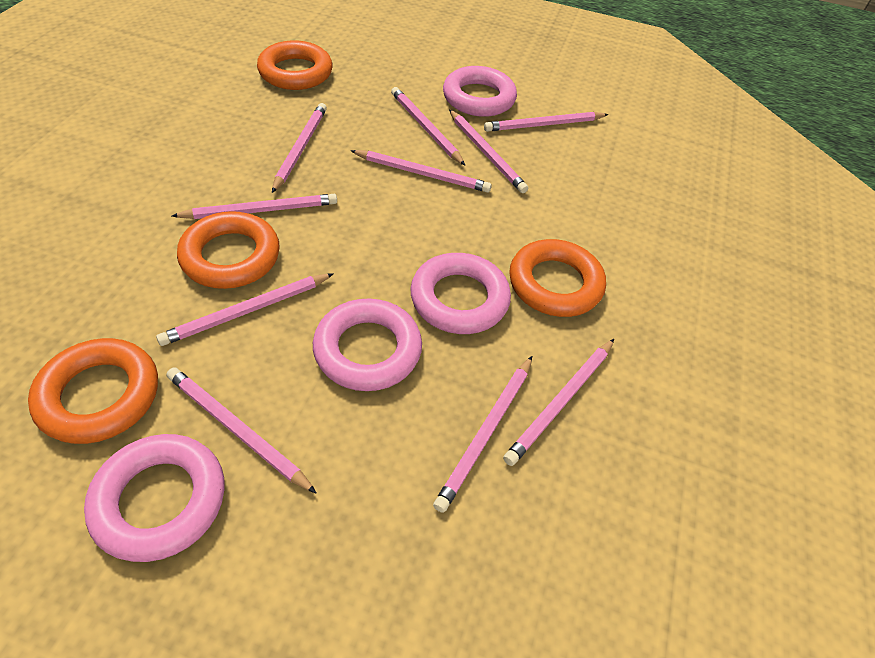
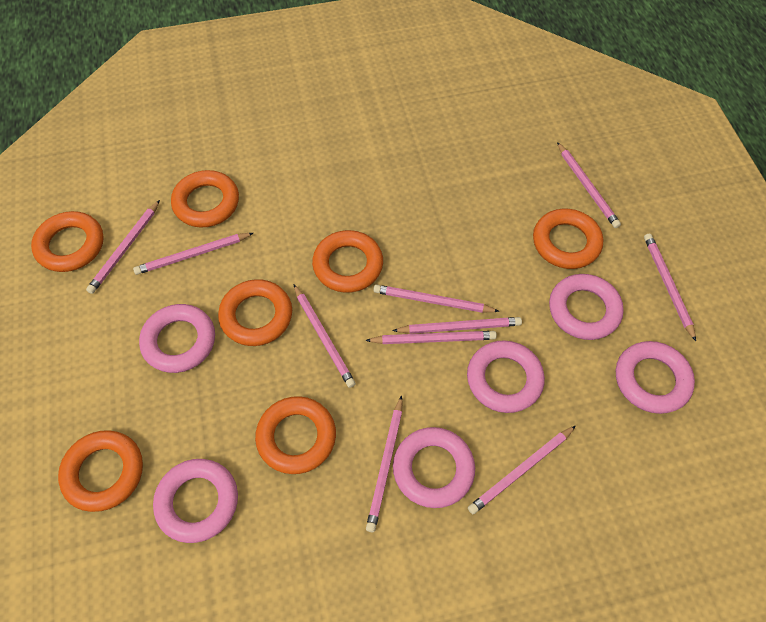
orange ring: [28,338,158,444] [177,211,280,289] [257,40,333,90] [509,239,606,317] = 4 -> [31,211,104,272] [58,430,143,512] [171,170,239,228] [218,279,292,346] [255,396,336,474] [312,230,383,293] [533,209,603,269] = 7
pink ring: [84,434,225,562] [313,298,422,391] [410,253,511,334] [443,66,517,117] = 4 -> [139,304,215,373] [153,459,238,543] [393,427,475,508] [467,340,545,413] [549,274,624,340] [616,341,695,414] = 6

